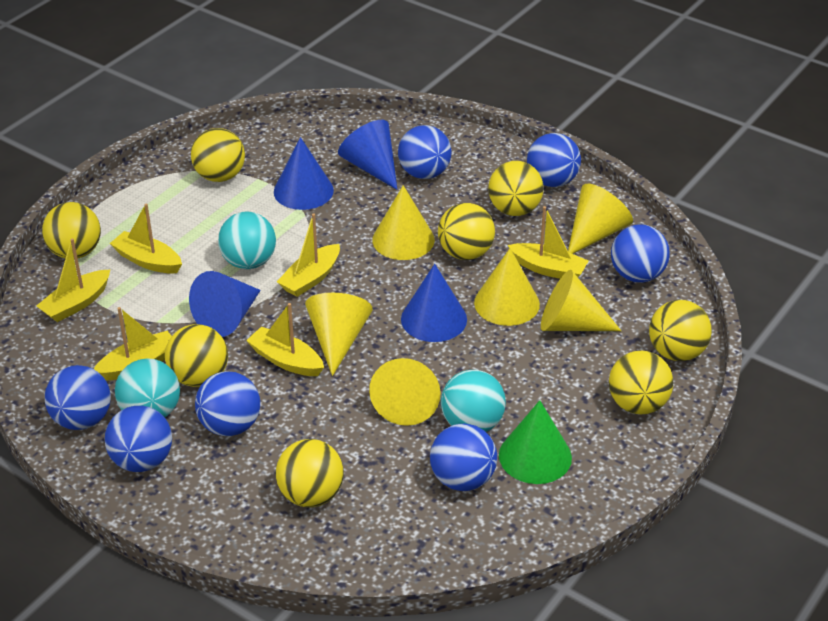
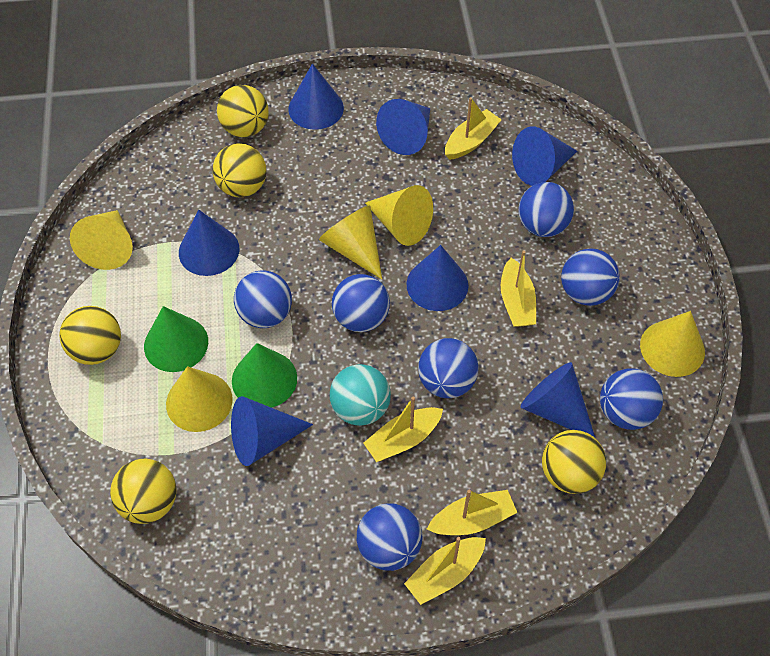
blue cone: [189,271,261,337] [274,137,334,210] [338,120,398,190] [401,264,467,342] = 4 -> [179,210,240,276] [231,396,313,466] [288,64,344,130] [376,99,430,155] [406,245,469,311] [512,126,577,186] [521,362,595,437] = 7
green cone: [499,400,572,484] = 1 -> [144,306,208,372] [232,343,297,408] = 2
turquoise ball: [115,358,180,417] [218,212,276,269] [441,370,506,432] = 3 -> [330,364,391,426] = 1
yellow ball: [42,202,101,259] [165,324,228,387] [191,128,245,182] [276,439,344,507] [438,203,495,260] [488,161,544,216] [609,351,673,414] [649,300,712,361] = 8 -> [59,306,121,365] [110,459,176,524] [212,143,266,197] [217,85,269,137] [542,430,606,494] = 5
yellow boat: [36,238,110,322] [94,307,172,380] [110,204,182,274] [246,303,324,376] [277,213,340,297] [508,206,588,279] = 6 -> [363,397,443,462] [404,537,486,605] [427,490,517,535] [445,97,502,160] [501,250,536,327] = 5
yellow cone: [305,293,373,376] [369,358,441,426] [372,185,435,260] [474,248,540,326] [541,270,621,331] [568,184,633,254] = 6 -> [70,210,133,270] [166,366,233,432] [319,205,382,279] [365,185,433,246] [640,311,705,377] = 5

